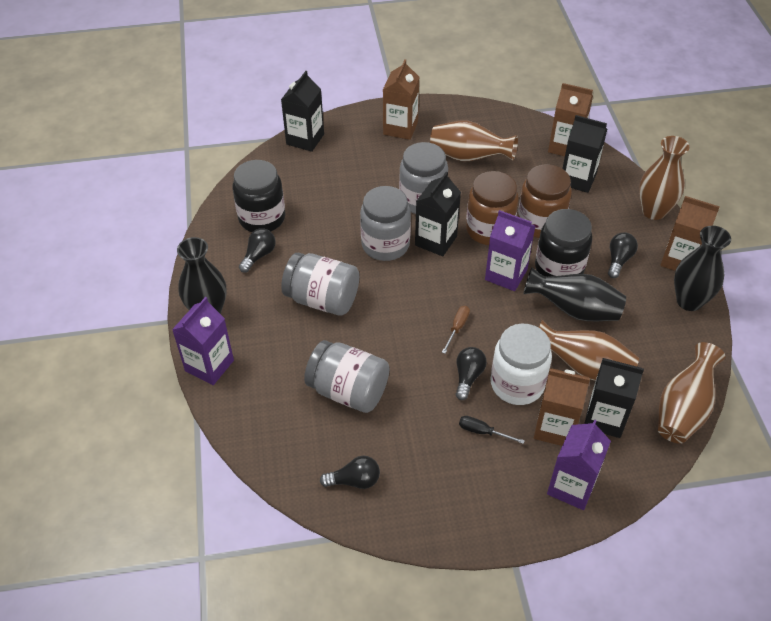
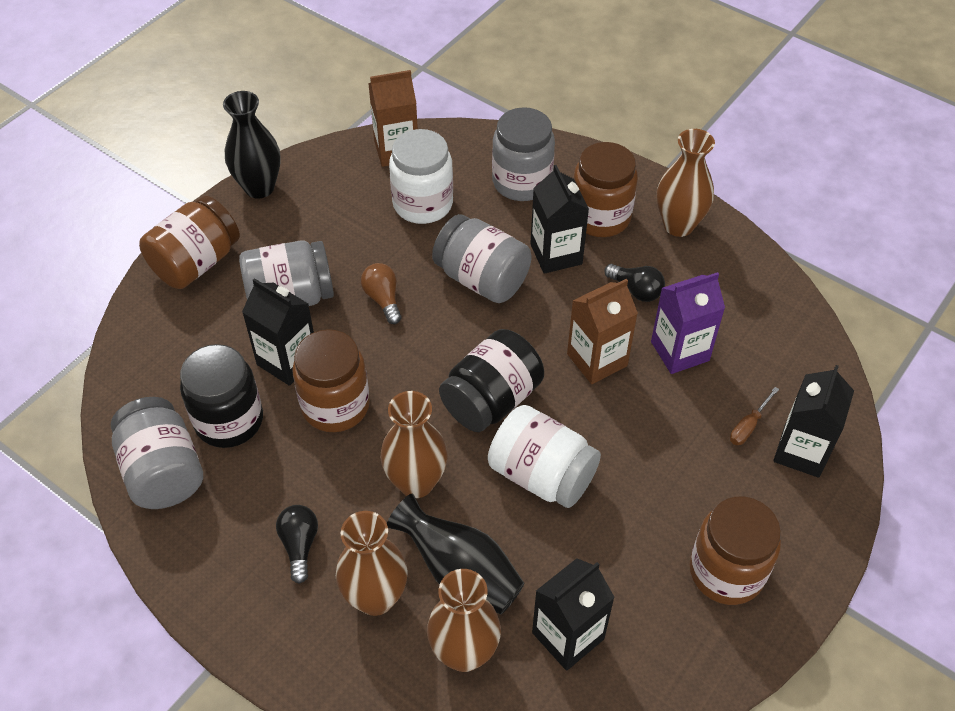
black light bulb: [239,228,276,273] [320,456,380,489] [456,347,487,400] [608,232,638,278] = 4 -> [276,505,318,584] [604,264,665,302] = 2
black screwdriver: [459,416,525,444] = 1 -> none = 0
black vase: [177,237,227,314] [523,267,626,321] [674,226,731,311] = 3 -> [223,91,281,198] [387,494,524,614] = 2
brown carton: [383,59,419,140] [534,368,590,446] [548,83,593,156] [660,196,720,271] = 4 -> [368,70,418,167] [567,279,638,384] = 2
brown jar: [466,171,519,245] [518,164,572,238] = 2 -> [139,196,240,289] [292,329,370,432] [573,142,638,237] [690,497,781,605] = 4
brown light bulb: none = 0 -> [361,263,401,324] = 1
purple carton: [172,297,234,385] [485,210,535,291] [547,419,611,510] = 3 -> [651,272,725,374] = 1
white jar: [490,324,552,405] = 1 -> [389,129,453,224] [488,405,601,508] = 2

